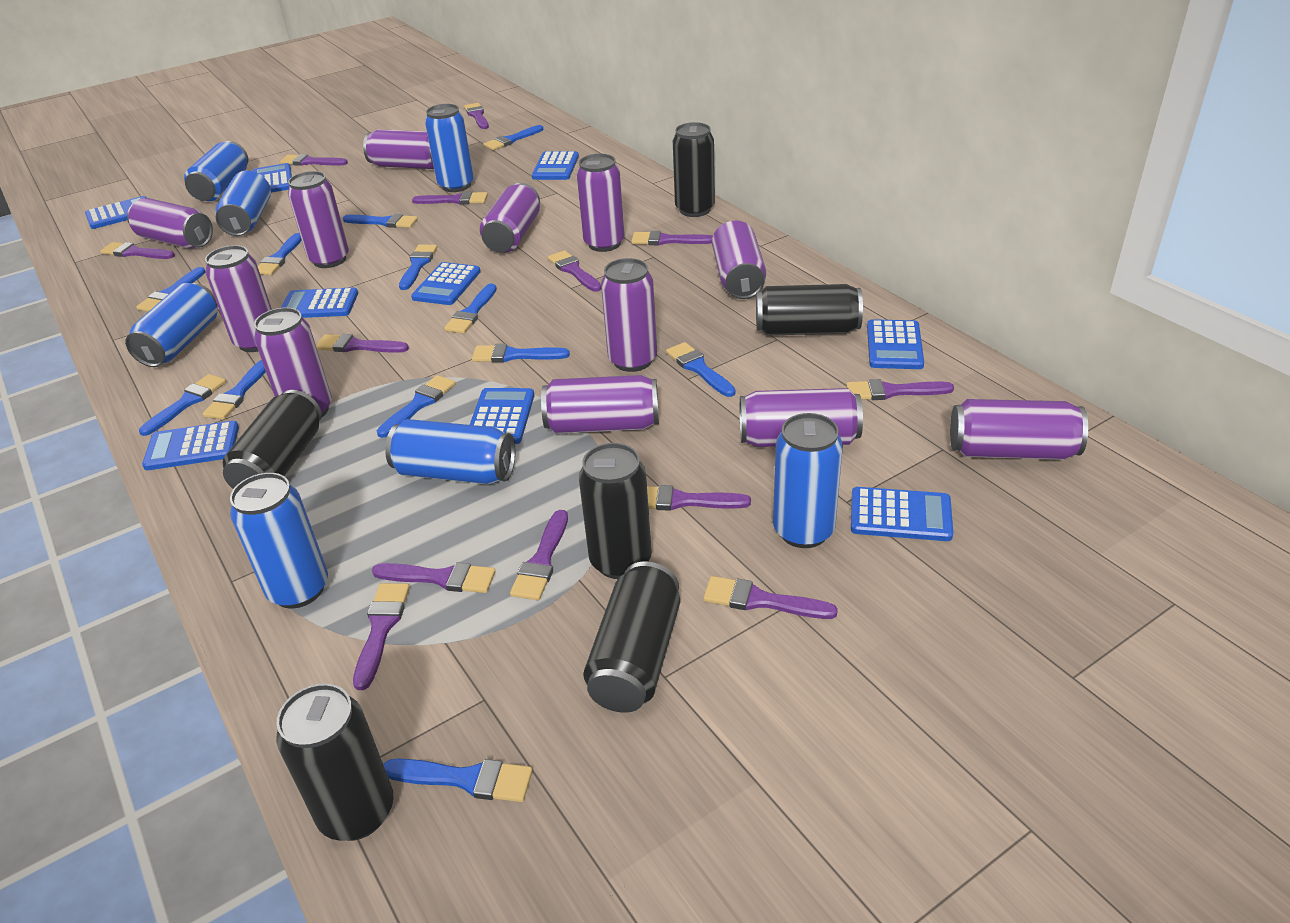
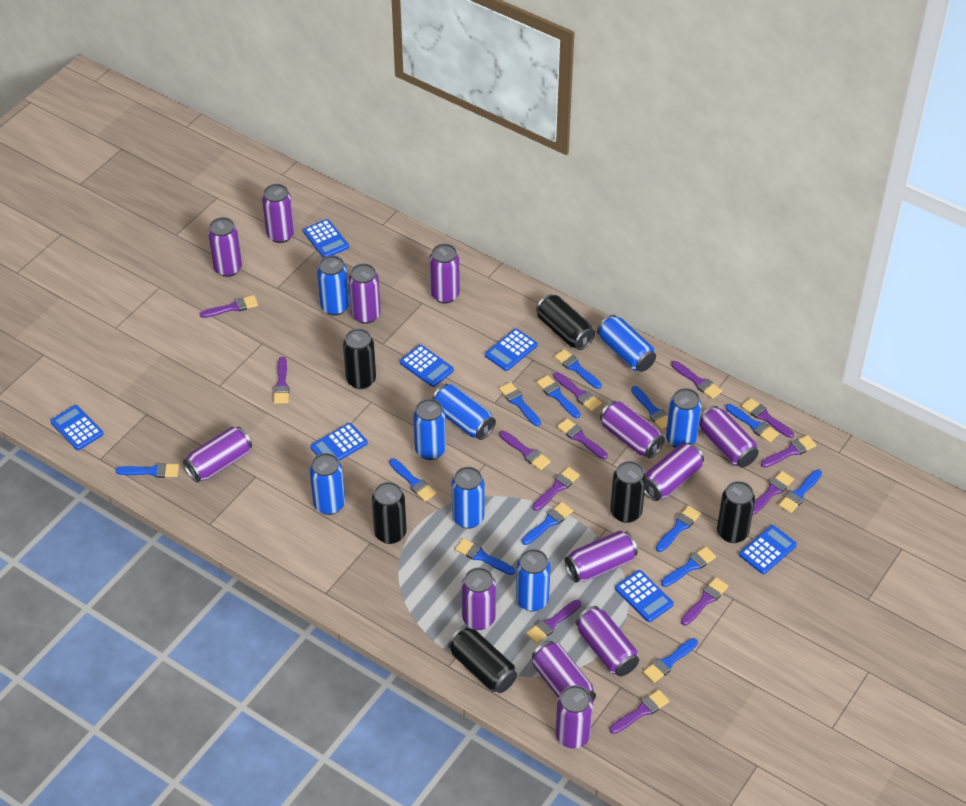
blue brush: [136,267,206,312] [139,374,226,436] [202,360,266,420] [258,233,302,275] [343,214,418,228] [377,375,455,438] [383,759,533,802] [399,245,437,290] [444,283,497,334] [472,344,570,363] [483,125,543,150] [666,342,736,397] = 12 -> [116,463,179,478] [389,459,436,502] [455,538,515,575] [499,382,541,426] [522,502,573,545] [536,375,580,418] [554,349,602,389] [631,386,668,430] [643,638,698,683] [656,505,701,552] [661,547,716,587] [726,404,779,443] [779,469,822,513] = 13
blue calculator: [85,196,147,229] [142,421,239,470] [253,163,292,193] [281,287,358,318] [411,262,481,305] [470,388,534,444] [532,151,579,180] [851,487,953,541] [867,319,924,369] = 9 -> [51,405,103,450] [303,219,349,258] [310,423,368,461] [400,345,454,387] [485,329,538,371] [615,570,674,622] [739,525,797,574] = 7
blue can: [125,283,218,367] [184,141,248,201] [215,171,271,236] [230,473,328,608] [385,419,515,484] [425,104,474,192] [773,413,843,548] = 7 -> [309,453,345,515] [317,256,350,316] [413,399,446,460] [432,384,496,440] [452,467,484,529] [516,549,551,612] [597,315,656,372] [666,388,702,448] = 8
purple can: [127,198,213,249] [205,245,272,352] [254,307,332,418] [288,171,349,268] [363,129,434,169] [480,183,540,253] [541,375,659,434] [577,154,625,252] [601,258,657,372] [712,221,766,299] [740,388,863,447] [950,399,1088,460] = 12 -> [183,427,252,483] [208,217,242,277] [262,184,295,243] [348,263,381,324] [430,244,460,304] [462,567,496,630] [532,641,596,701] [555,685,593,748] [565,531,638,583] [576,606,639,676] [600,401,665,458] [645,443,704,501] [699,406,759,468] = 13

